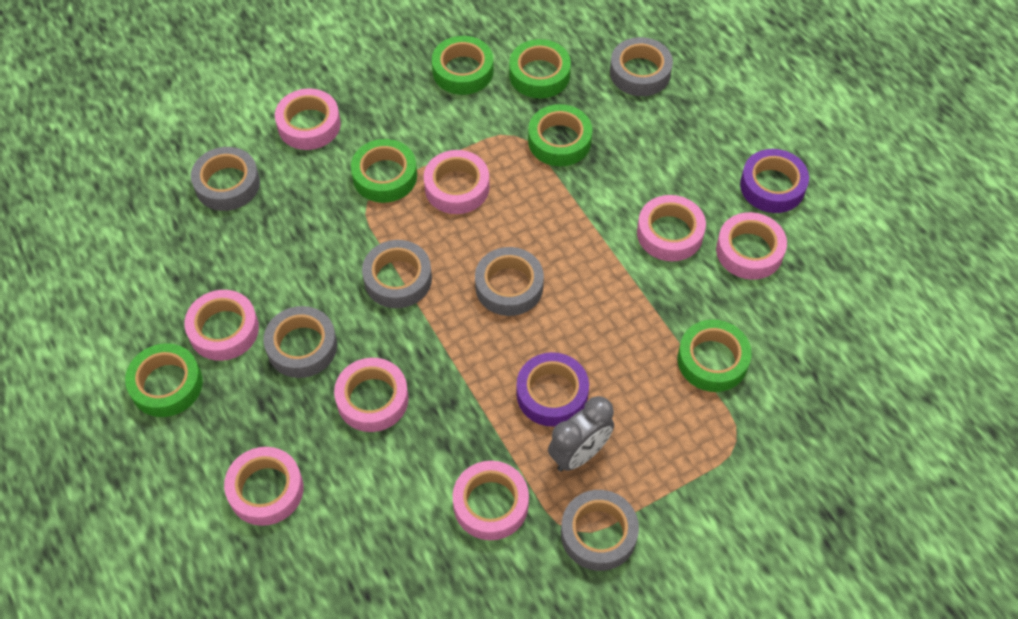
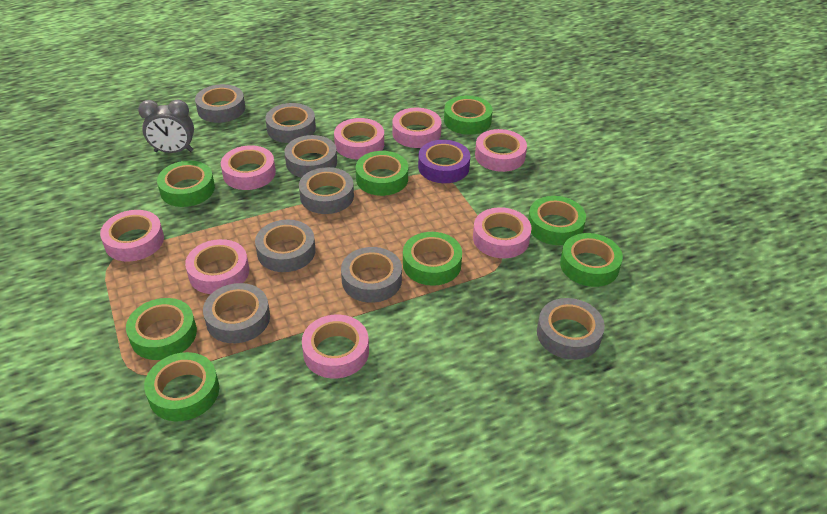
green tape: [125,343,203,417] [351,139,417,203] [432,36,493,95] [509,39,571,98] [528,104,592,166] [677,320,752,392] = 6 -> [126,298,197,360] [144,352,219,421] [157,161,215,207] [356,151,408,196] [403,232,462,286] [444,95,493,135] [528,196,586,245] [560,233,623,287] = 8
grey tape: [191,147,260,211] [264,306,337,378] [362,240,432,308] [475,247,544,316] [561,490,639,571] [610,37,673,96] = 6 -> [195,84,245,123] [203,283,270,343] [255,220,316,272] [265,103,316,143] [285,135,337,178] [299,167,354,214] [341,247,402,303] [537,298,605,360] = 8
purple tape: [516,352,589,427] [740,149,809,213] = 2 -> [418,140,470,183] = 1

